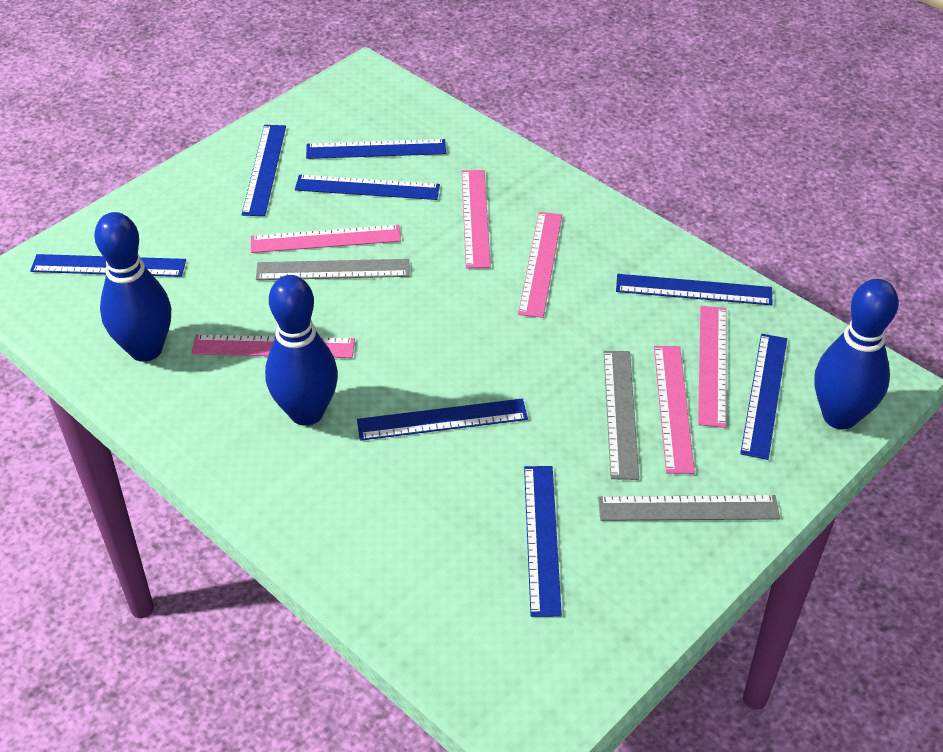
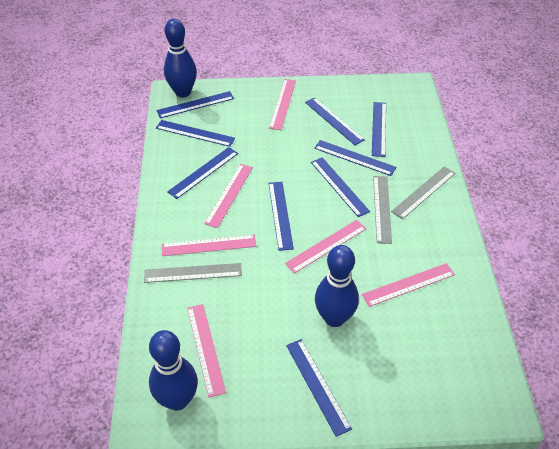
blue ruler: [30,254,186,277] [242,125,286,216] [295,175,440,200] [306,139,446,159] [357,399,528,441] [524,466,562,617] [616,274,773,305] [740,334,787,460] = 8 -> [156,91,234,118] [156,120,235,147] [167,147,238,199] [269,182,294,251] [286,339,352,437] [305,97,365,145] [311,157,370,217] [314,140,396,176] [372,102,386,157] = 9

